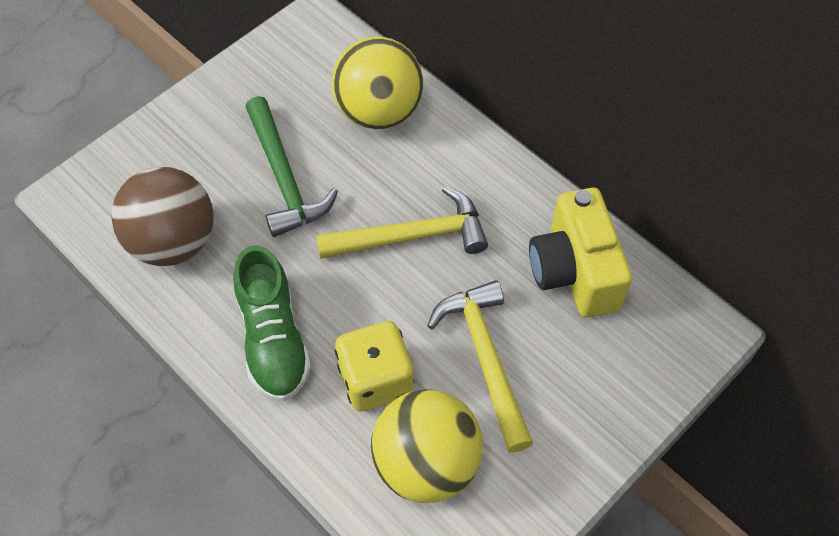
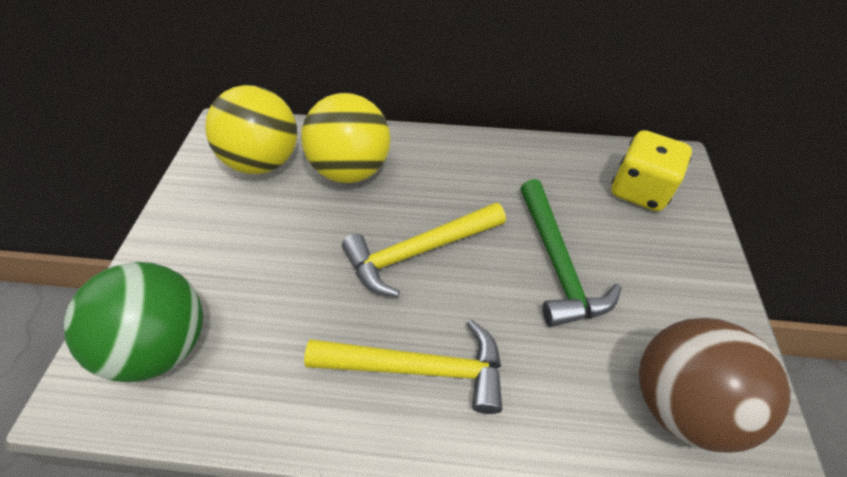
green ball: none = 0 -> [64,262,203,383] = 1
green shoe: [233,245,311,402] = 1 -> none = 0
yellow camera: [529,188,632,318] = 1 -> none = 0

